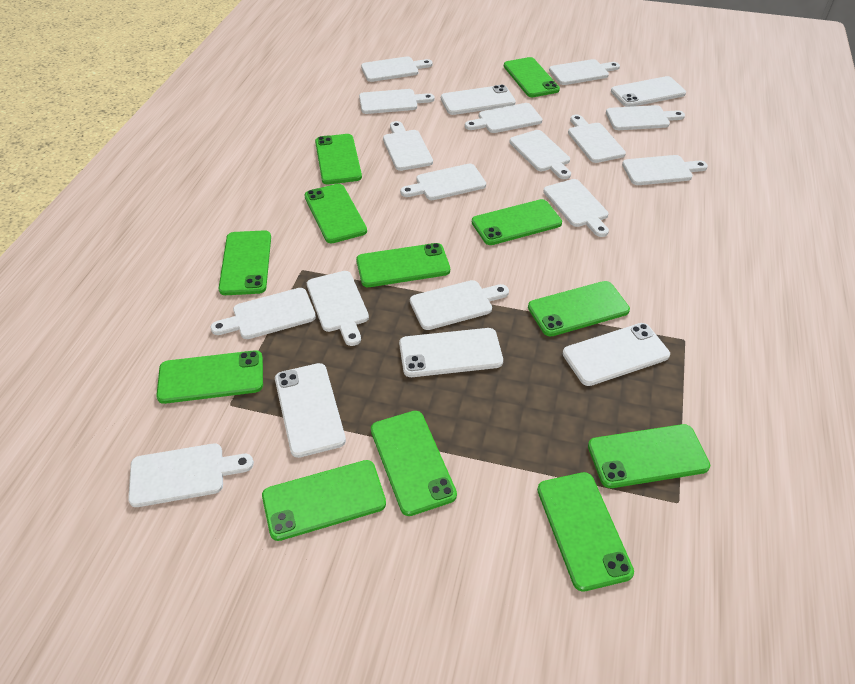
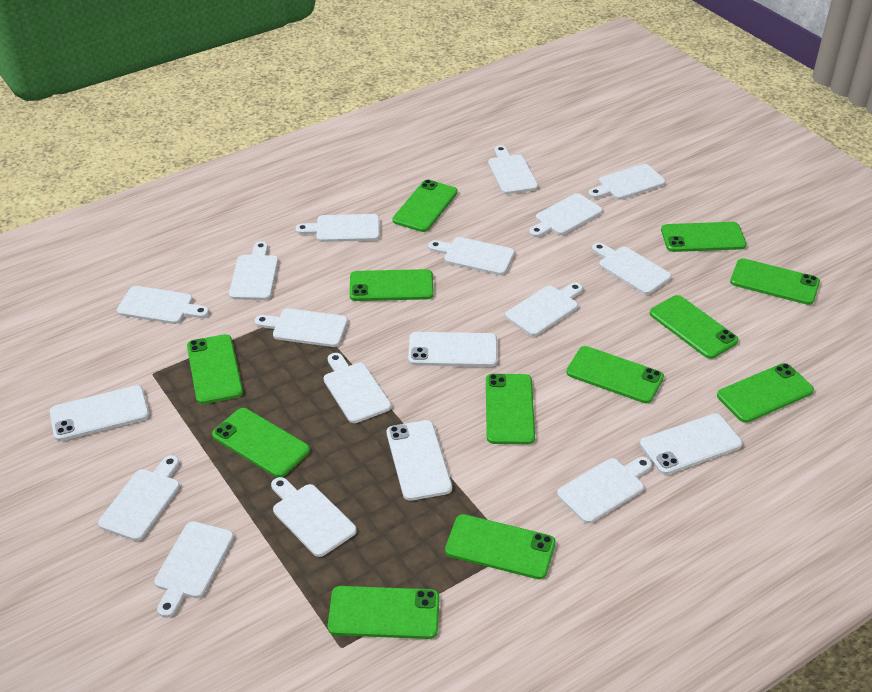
white phone: [275,363,346,458] [399,328,503,377] [441,85,516,115] [563,323,670,386] [611,76,686,107] = 5 -> [49,385,149,441] [387,420,452,501] [408,332,497,367] [640,414,743,475] = 4

